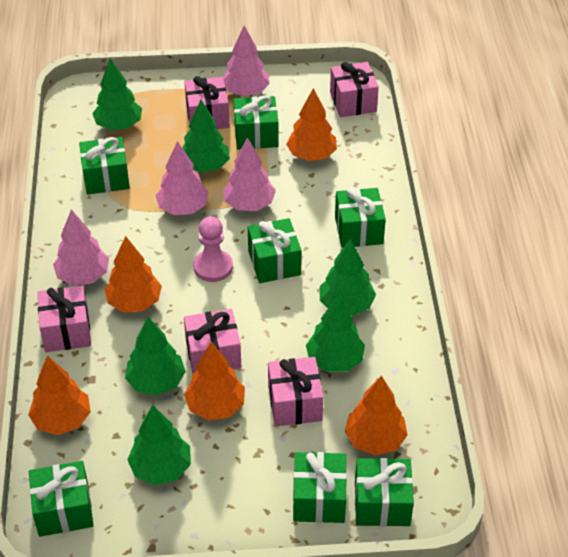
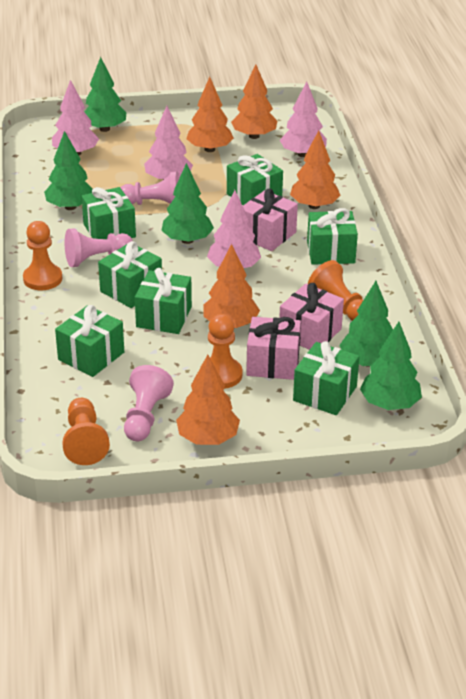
green tree: [92,58,142,130] [125,317,186,395] [127,405,191,485] [182,100,230,173] [306,295,365,372] [320,239,376,316] = 6 -> [44,131,93,210] [84,57,126,132] [161,163,214,244] [339,281,393,367] [360,322,422,410] = 5
orange pawn: none = 0 -> [23,221,62,290] [62,398,110,465] [201,314,243,389] [308,260,363,321] = 4
pink gift: [37,286,91,352] [184,76,230,129] [184,309,241,374] [268,357,323,426] [330,62,379,117] = 5 -> [243,188,298,251] [246,317,301,380] [279,283,344,350] = 3
pink pawn: [193,216,233,282] = 1 -> [65,228,133,267] [121,171,180,205] [124,365,174,441] = 3

